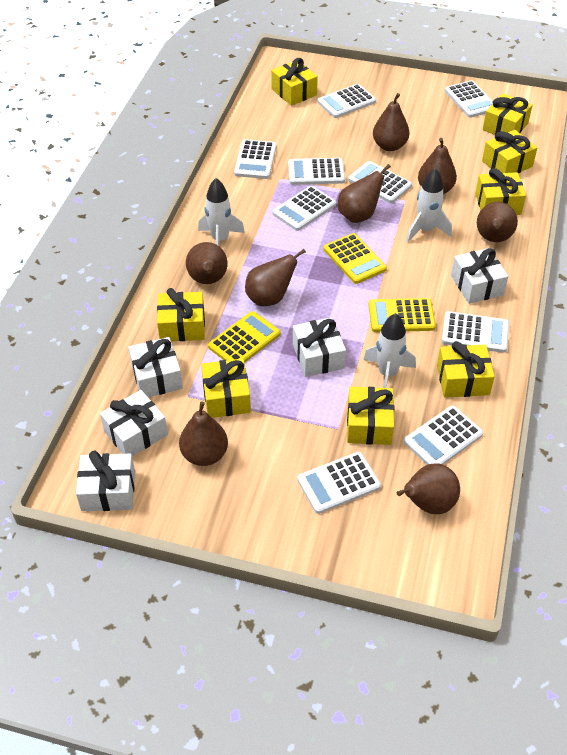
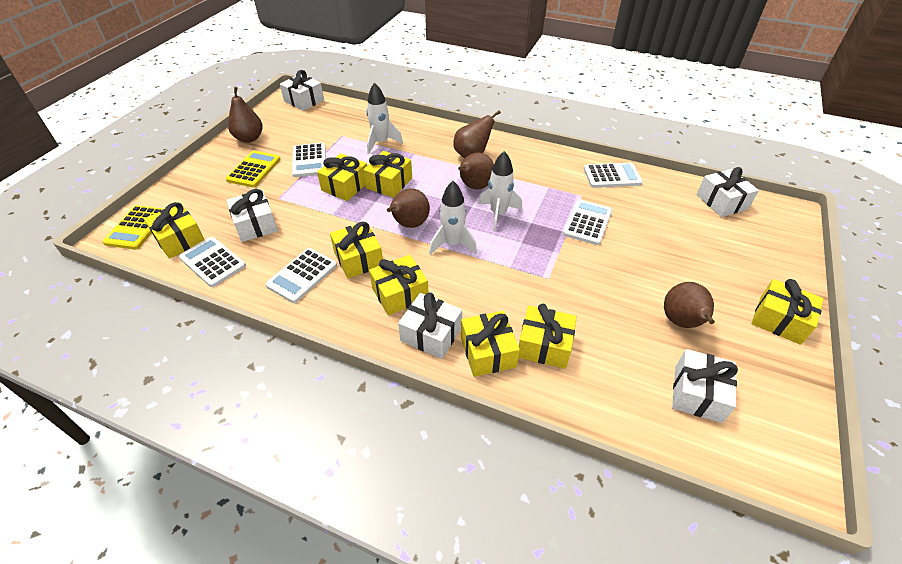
brown pear: [179,402,228,466] [186,242,227,284] [245,249,306,306] [338,164,391,223] [373,93,410,151] [397,463,460,514] [418,138,457,194] [477,202,518,242] = 8 -> [228,87,263,143] [387,189,430,228] [453,110,501,159] [458,152,494,189] [664,282,715,328] = 5
white calculator: [234,139,276,179] [272,186,336,231] [288,158,345,185] [297,452,381,514] [318,84,376,118] [348,161,412,203] [404,406,483,465] [442,311,509,353] [445,80,493,118] = 9 -> [179,237,246,287] [266,248,337,303] [292,143,326,177] [563,199,612,245] [584,163,643,188] = 5
yellow calculator: [208,311,281,362] [323,233,387,284] [369,298,436,332] = 3 -> [103,205,163,250] [226,151,281,188] = 2

